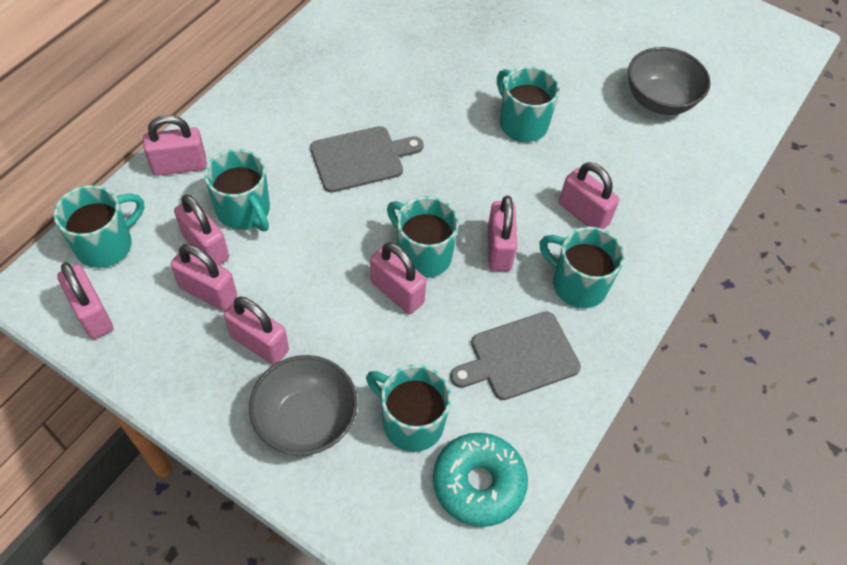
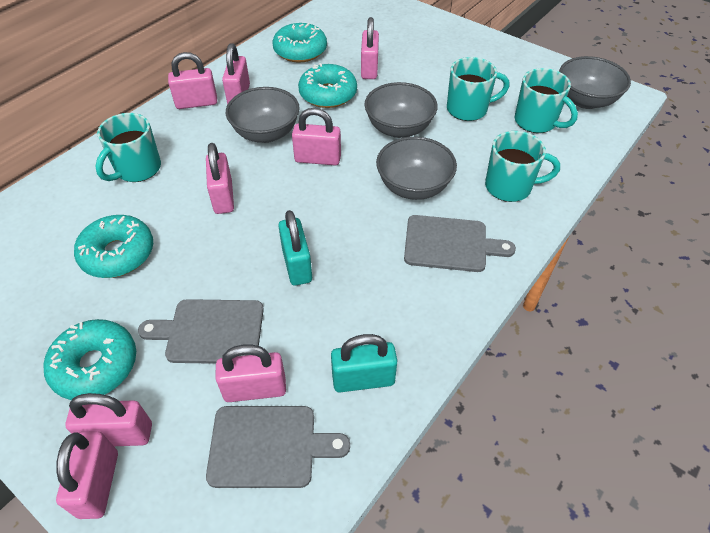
grey bowl: [249,355,358,456] [628,47,711,115] = 2 -> [226,87,300,143] [364,82,438,138] [376,137,457,200] [559,56,631,109] = 4
grey cutting board: [310,126,424,193] [450,311,581,400] = 2 -> [138,299,264,364] [206,406,350,488] [404,215,516,272] = 3
turquoise donut: [433,433,528,527] = 1 -> [44,319,136,400] [74,215,153,278] [273,23,327,63] [298,63,357,108] = 4
turquoise mug: [54,185,144,268] [204,149,270,231] [366,364,451,452] [387,196,459,278] [497,66,560,142] [539,227,624,308] = 6 -> [95,113,161,182] [447,57,509,121] [485,131,560,202] [515,68,578,133] = 4
turquoise padlock: none = 0 -> [278,210,312,286] [331,334,397,392] = 2

